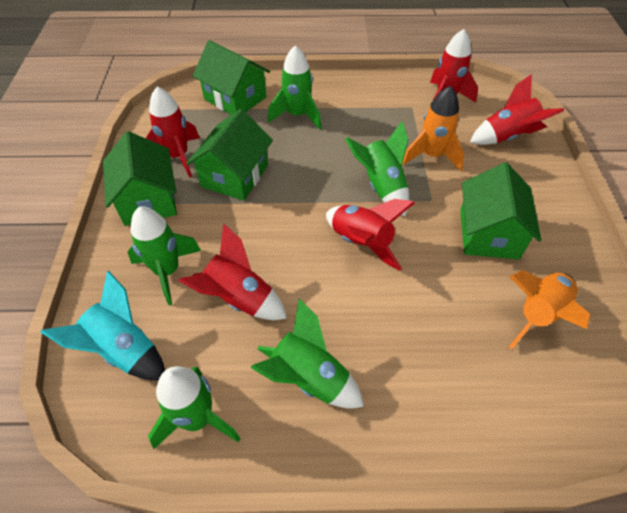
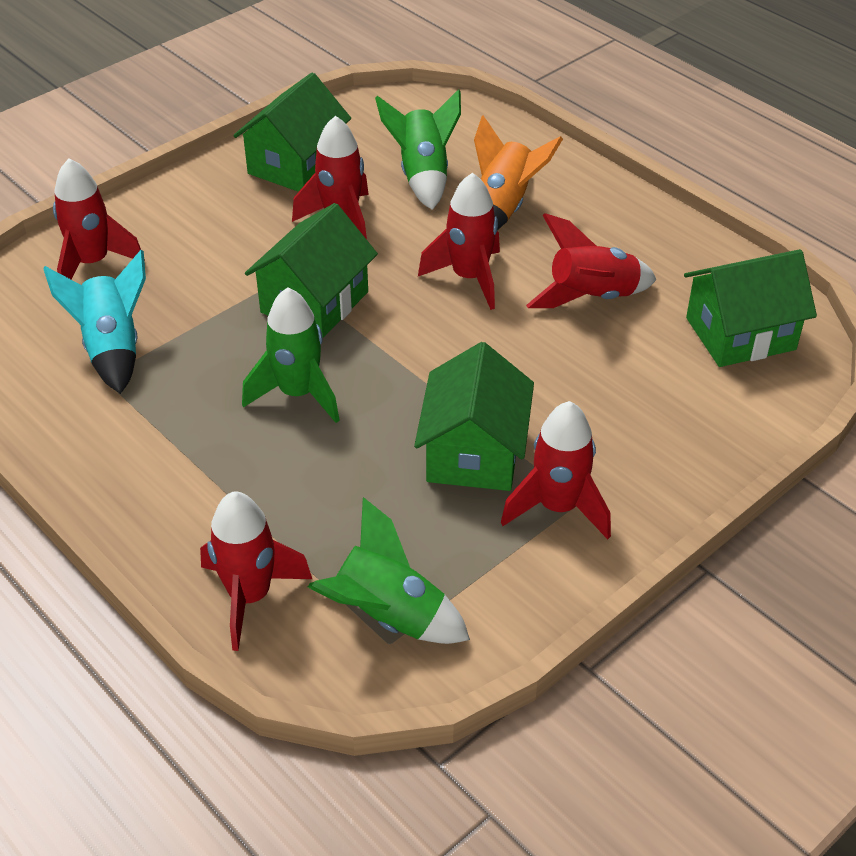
green rocket: [128,206,201,305] [148,366,240,449] [250,298,364,409] [268,45,322,130] [345,121,409,217] = 5 -> [242,287,340,423] [308,497,470,644] [375,89,461,210] = 3
orange rocket: [402,86,464,172] [509,270,590,349] = 2 -> [474,115,563,230] = 1
red rocket: [146,86,200,178] [178,223,287,320] [326,199,415,271] [430,29,478,103] [470,74,564,145] = 5 -> [53,158,145,280] [200,491,312,651] [292,116,369,239] [418,173,500,310] [501,401,611,539] [526,213,656,308] = 6

